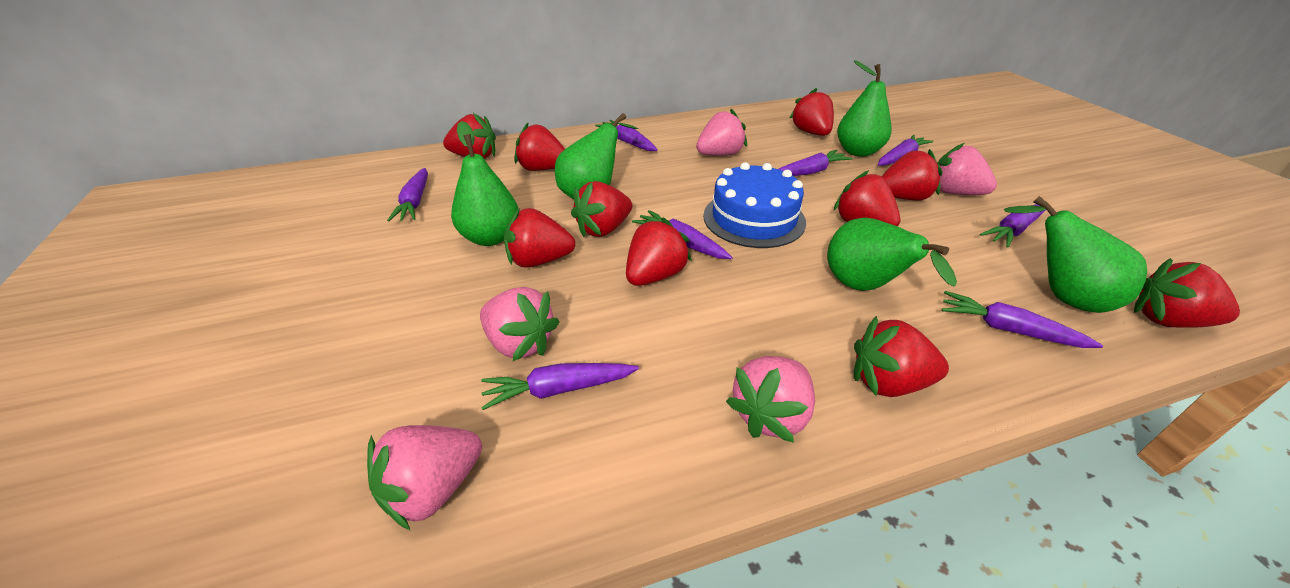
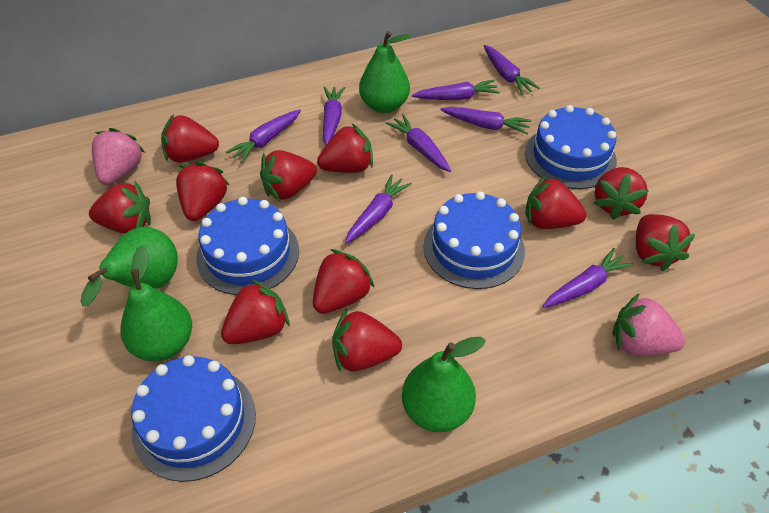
blue cake: [703,162,806,248] = 1 -> [131,355,256,482] [197,197,299,295] [423,191,525,289] [525,105,617,189] = 4
green pear: [451,121,518,246] [555,113,638,199] [827,218,957,291] [837,60,892,157] [1004,196,1147,313] = 5 -> [80,227,178,306] [120,245,192,361] [359,31,411,113] [402,337,486,432] = 4
pink strawberry: [367,425,482,531] [480,287,559,361] [696,109,747,156] [726,356,815,443] [937,143,997,195] = 5 -> [92,128,145,185] [613,293,685,355] = 2
red strawberry: [443,113,496,159] [504,208,575,268] [515,123,565,171] [571,181,632,237] [626,218,692,286] [789,88,834,136] [834,170,900,226] [854,316,949,397] [882,149,943,201] [1134,258,1240,328] = 10 -> [89,181,151,234] [161,114,219,163] [176,161,229,221] [221,279,290,344] [260,150,317,201] [313,249,375,314] [317,123,373,173] [332,309,402,372] [525,176,586,229] [594,167,648,220] [636,214,695,271] = 11

